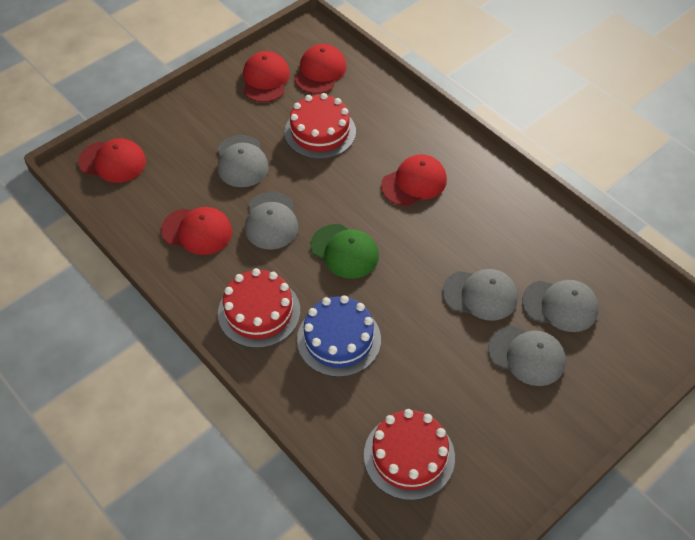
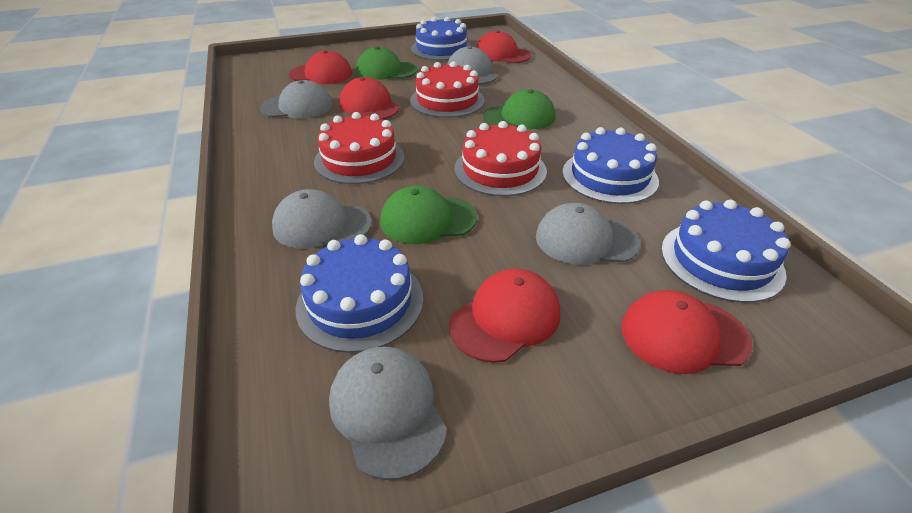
blue cake: [297,295,381,377] = 1 -> [296,234,423,353] [411,17,471,60] [563,127,659,204] [661,200,791,303] = 4
green cap: [310,224,379,279] = 1 -> [356,46,418,80] [380,186,477,244] [483,89,555,129] = 3

